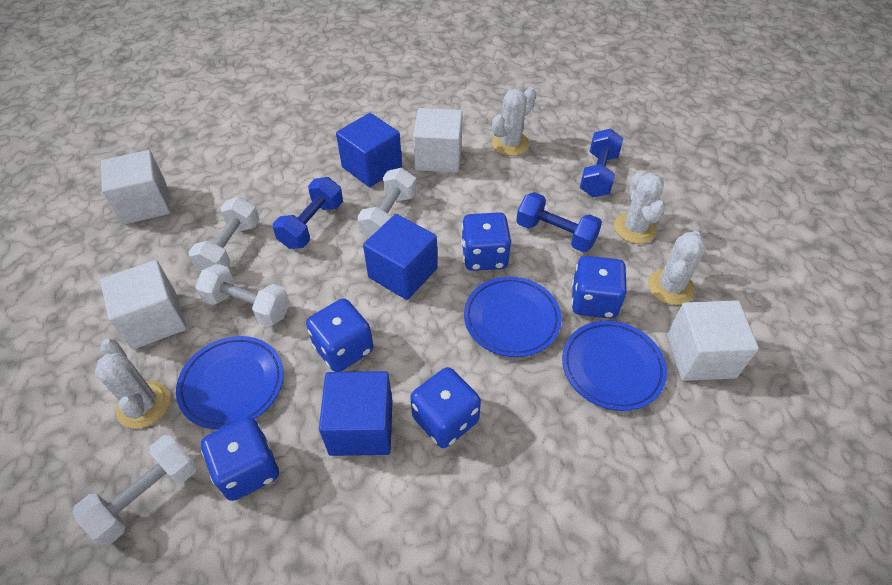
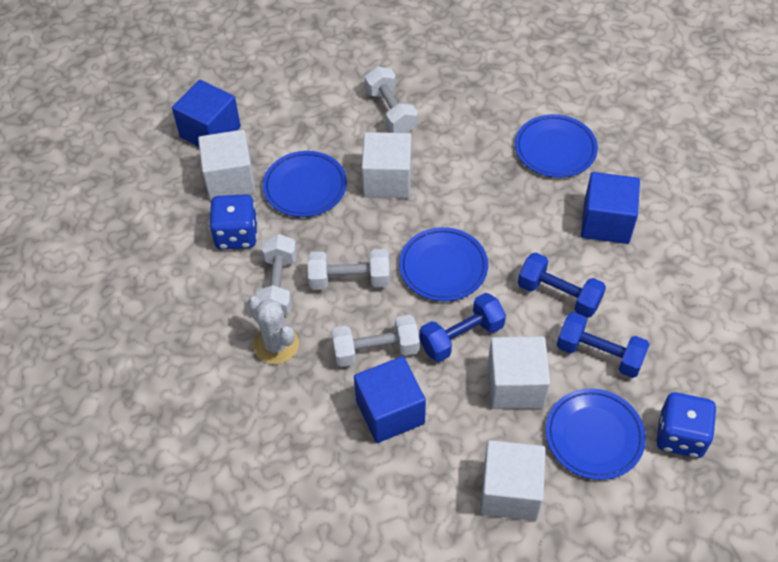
blue dice: [201,417,279,501] [306,298,373,372] [410,367,481,448] [461,212,512,271] [571,256,627,319] = 5 -> [209,194,258,250] [657,392,717,458] = 2
blue plate: [176,336,284,430] [464,276,562,357] [562,321,667,411] = 3 -> [263,151,347,217] [399,227,488,301] [515,114,598,178] [546,389,646,480] = 4
white cactus: [95,339,170,429] [492,87,536,156] [614,171,665,244] [648,231,705,305] = 4 -> [248,296,299,364] = 1

